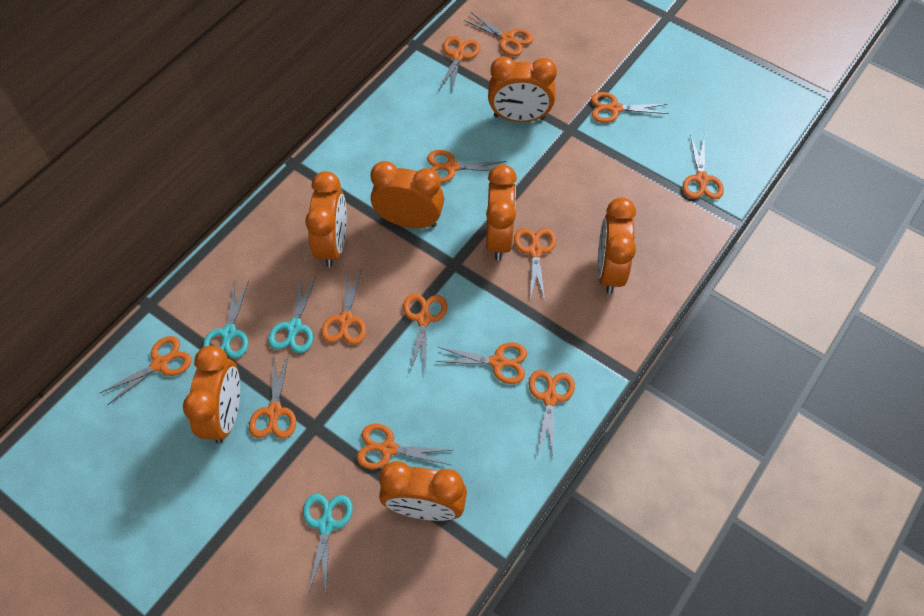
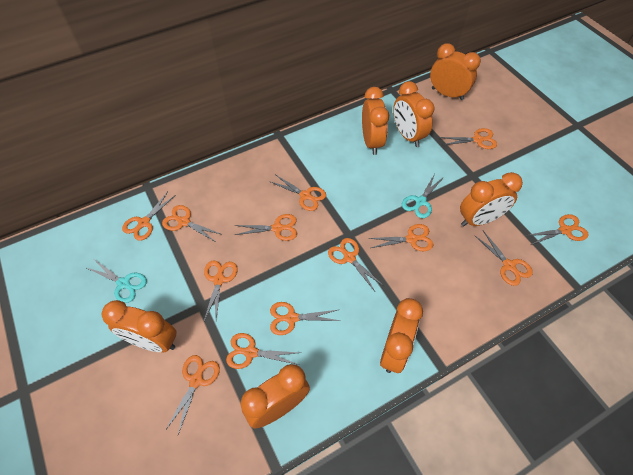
turquoise scissors: [203,280,249,359] [268,276,316,353] [303,494,353,594] = 3 -> [85,259,147,303] [402,174,444,218] = 2

